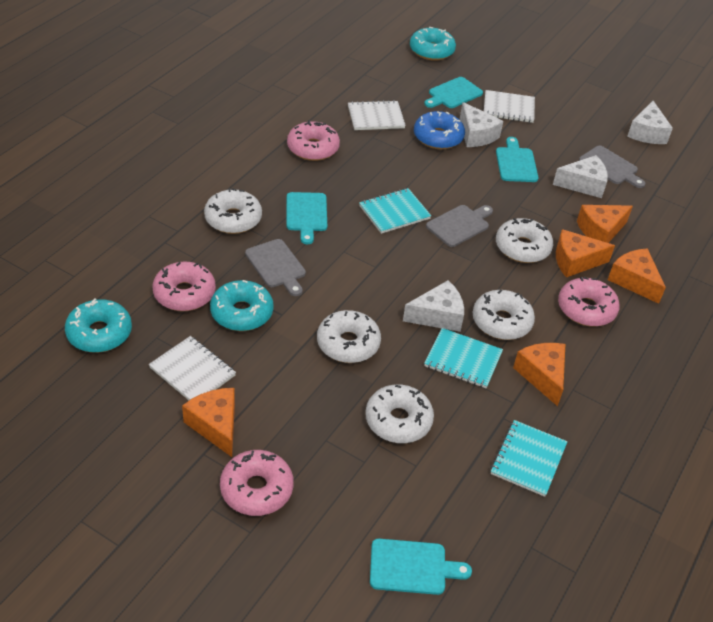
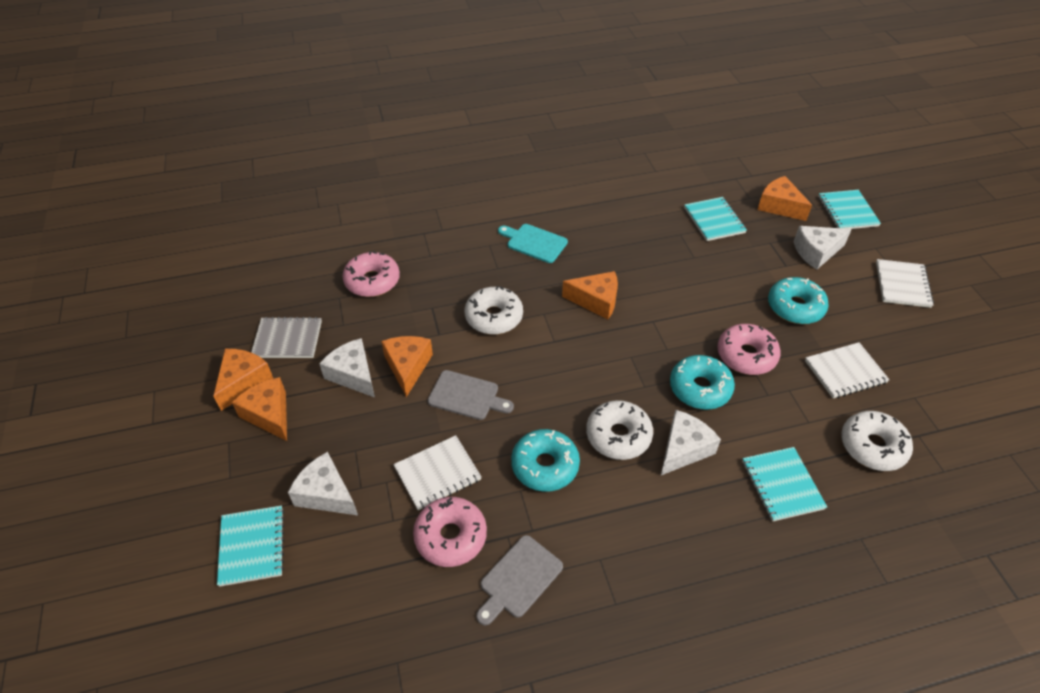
blue donut: [414,111,465,149] = 1 -> none = 0
grey cutting board: [245,239,306,296] [426,205,493,247] [579,146,645,188] = 3 -> [428,370,514,420] [476,535,563,625] = 2
grey notebook: none = 0 -> [251,317,322,358] = 1
pink donut: [152,261,216,311] [220,450,294,516] [287,120,340,161] [558,277,620,327] = 4 -> [342,251,400,297] [413,497,487,567] [717,324,781,375] = 3
turquoise cutting board: [286,192,327,245] [370,539,472,595] [424,77,483,108] [496,137,539,182] = 4 -> [498,224,568,263] = 1
turquoise notebook: [359,188,431,234] [424,328,503,388] [491,420,568,497] = 3 -> [217,505,284,587] [684,197,747,241] [742,447,827,522] [818,190,881,229] = 4
white donut: [204,188,262,234] [317,310,381,363] [365,384,434,443] [473,290,535,340] [496,218,553,263] = 5 -> [465,286,523,335] [586,400,653,460] [841,411,913,471] = 3

